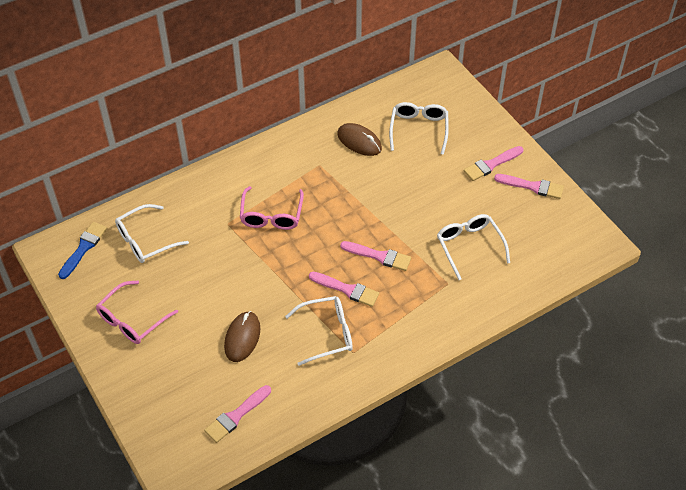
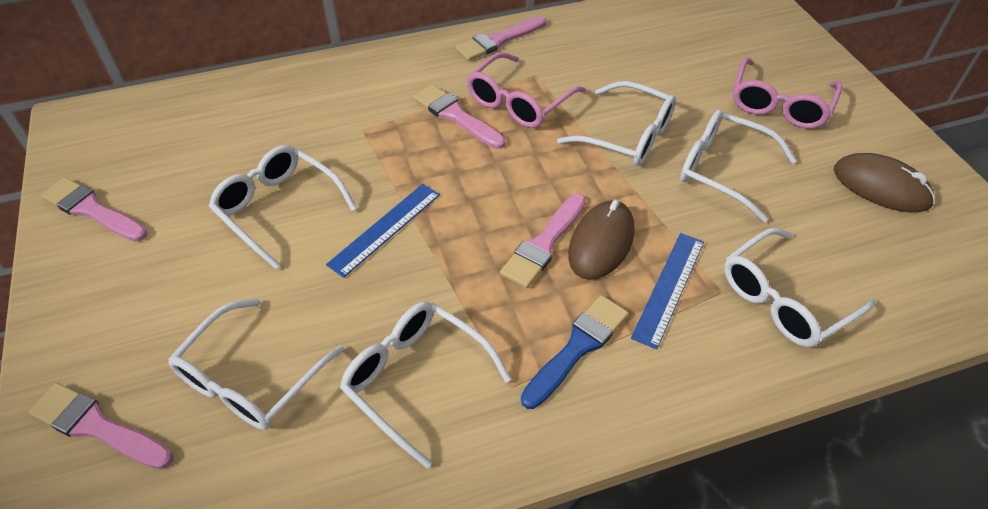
blue ruler: none = 0 -> [326,184,440,278] [631,233,704,349] = 2
white glasses: [115,204,189,263] [285,296,353,366] [389,102,449,155] [437,214,510,280] = 4 -> [168,298,344,430] [209,145,357,269] [340,301,512,468] [557,81,676,166] [680,110,797,222] [724,228,876,347] = 6

